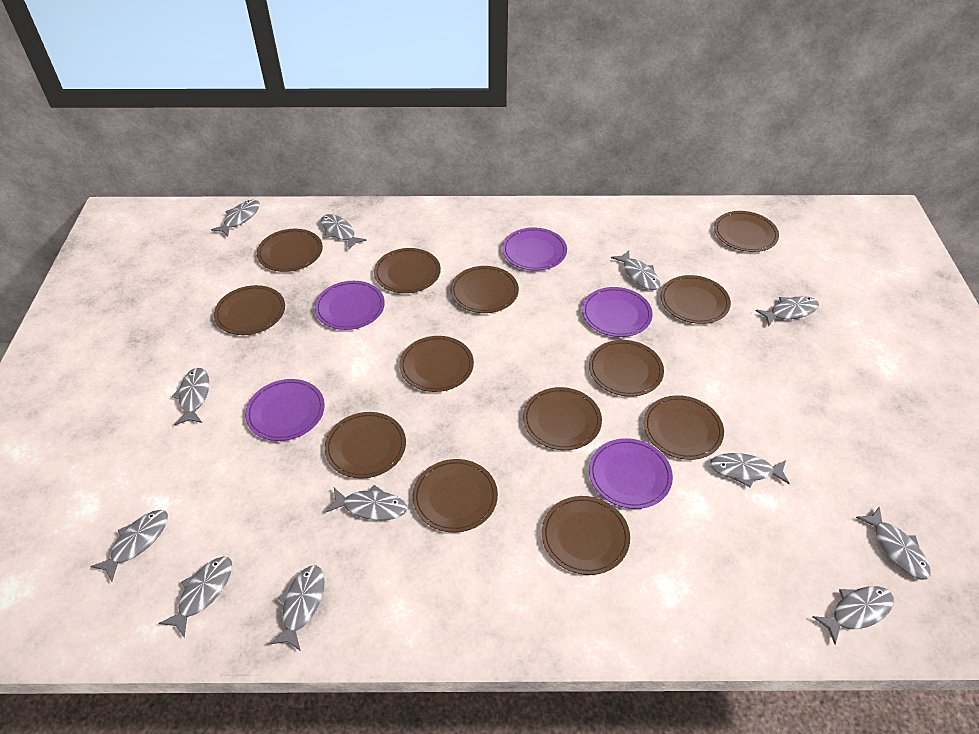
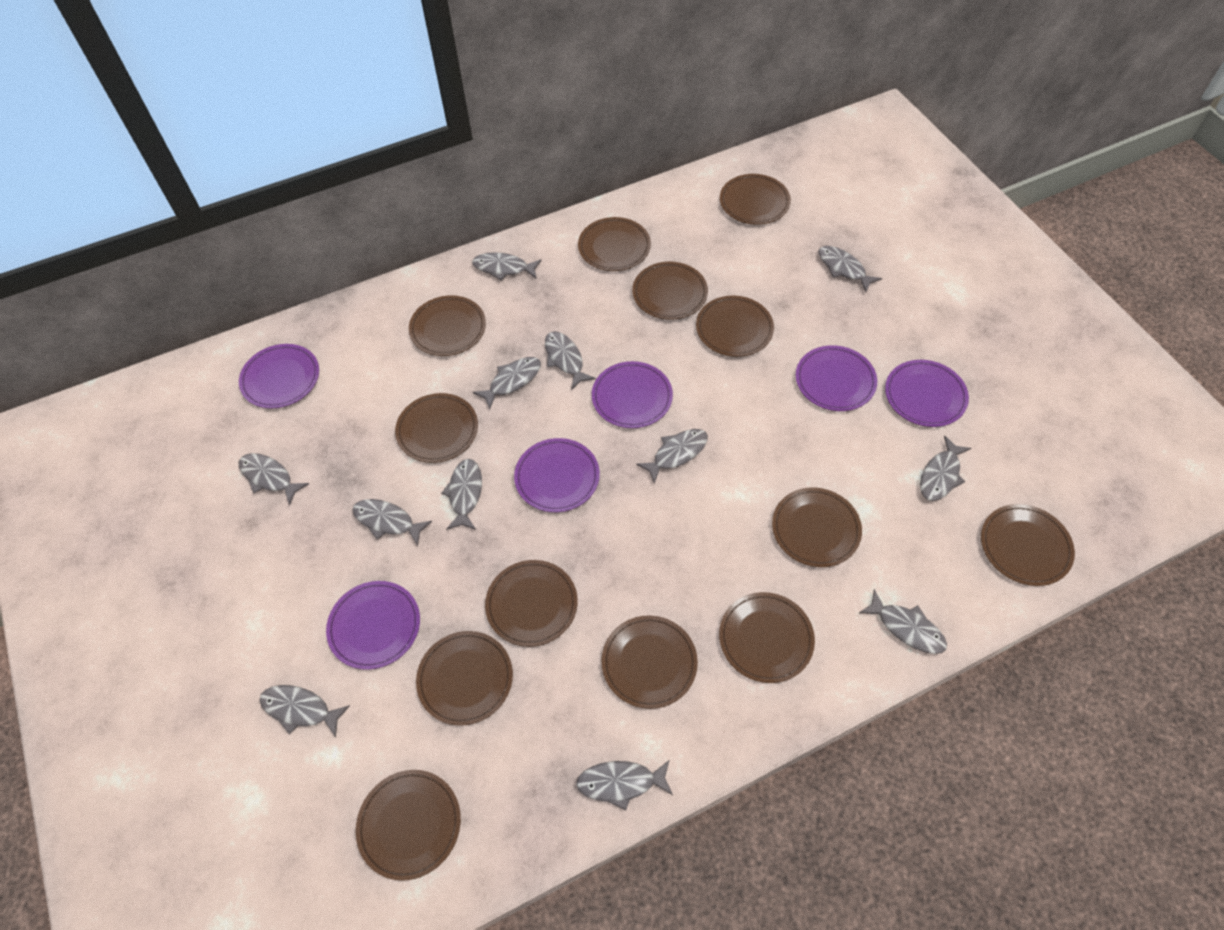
purple plate: [245,379,325,441] [315,281,385,330] [502,227,567,271] [582,287,653,337] [589,438,673,509] = 5 -> [239,344,319,409] [326,581,420,670] [514,438,600,512] [592,361,673,428] [796,345,877,411] [885,360,969,427] = 6

